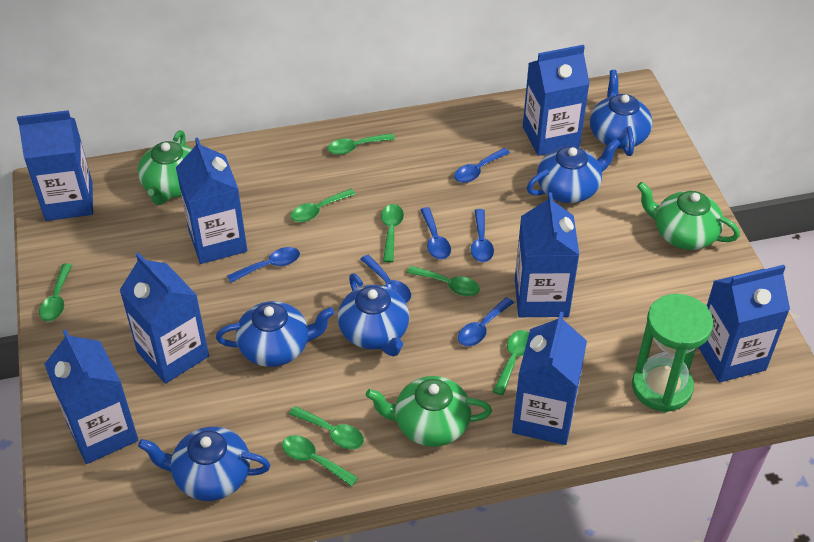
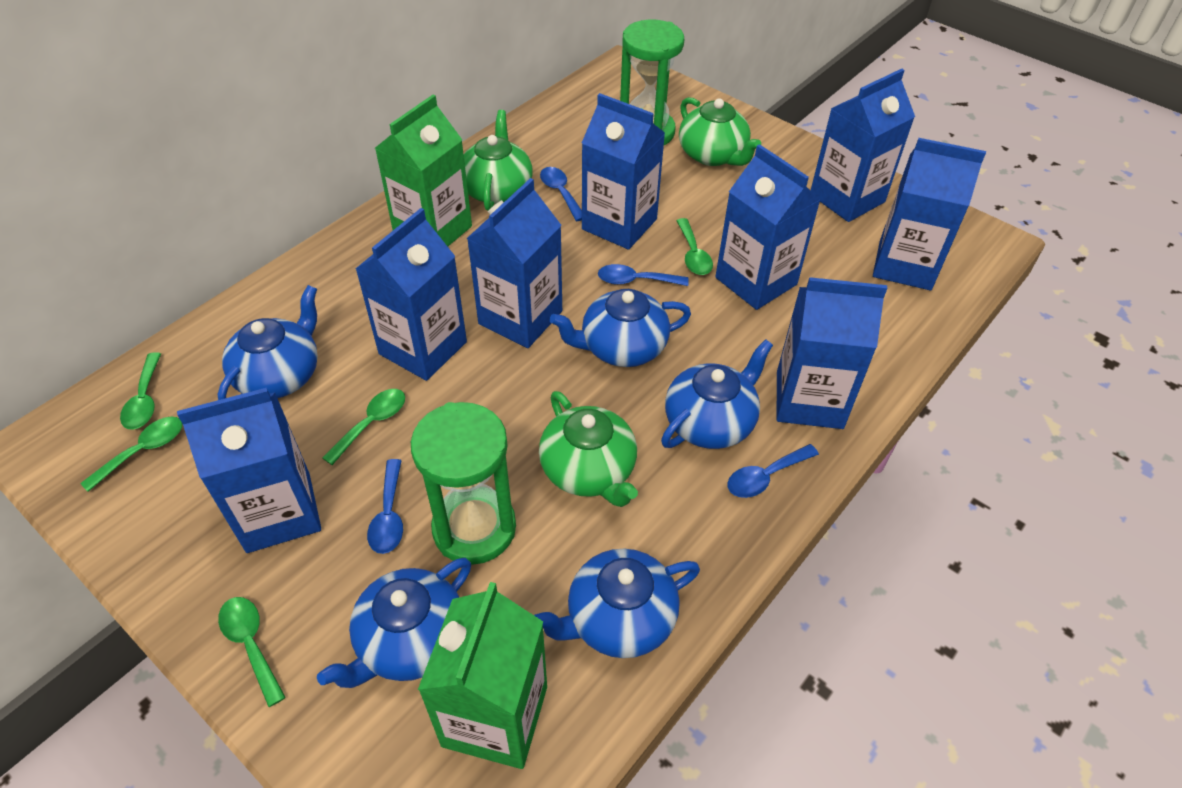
blue spoon: [227,247,300,283] [360,255,411,303] [420,207,451,259] [454,148,510,183] [458,297,514,346] [471,209,494,262] = 6 -> [367,459,403,554] [540,167,582,221] [598,264,689,286] [727,444,819,498] = 4
green carton: none = 0 -> [375,95,472,246] [418,582,547,769] = 2
green hourglass: [632,294,713,413] = 1 -> [411,402,516,565] [620,19,684,145] = 2
green spoon: [39,263,72,322] [282,435,358,487] [289,406,364,449] [291,189,356,222] [328,133,395,155] [381,204,404,262] [407,266,480,296] [493,330,529,396] = 8 -> [80,417,182,492] [120,352,161,430] [218,597,286,707] [322,389,405,465] [676,218,713,275] = 5

